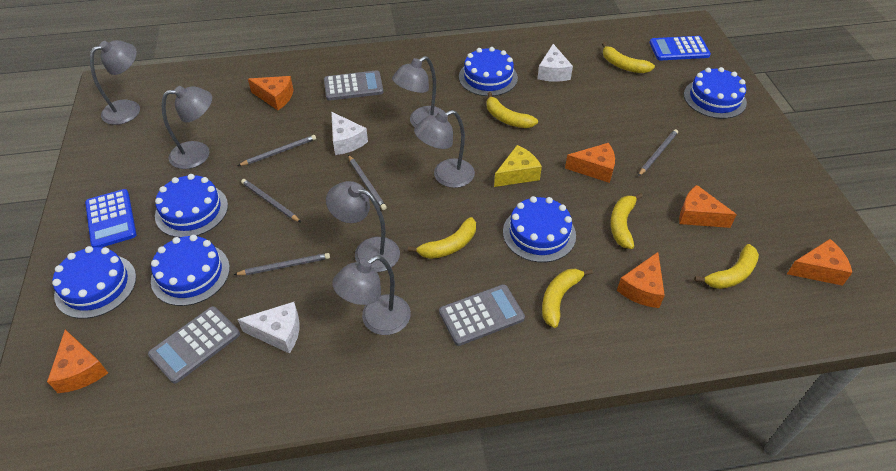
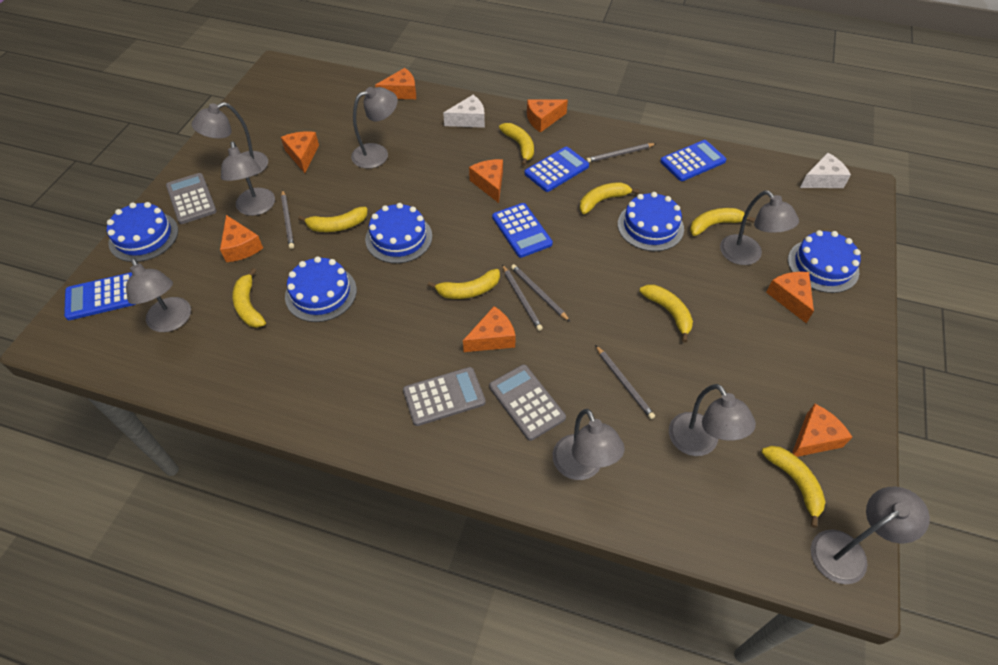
blue cake: [52,246,136,319] [151,235,230,306] [155,174,228,238] [459,47,518,96] [503,196,576,262] [684,67,747,119] = 6 -> [107,202,178,262] [285,256,357,322] [365,203,432,263] [618,192,684,251] [788,230,861,293] = 5
blue calculator: [85,189,137,247] [649,36,711,60] = 2 -> [64,272,136,320] [492,203,553,258] [525,147,589,192] [660,140,726,181] = 4
grey lamp: [90,40,140,125] [162,86,212,169] [326,181,400,272] [332,255,411,335] [392,56,448,127] [414,110,475,188] = 6 -> [126,258,191,332] [192,102,268,176] [221,141,275,216] [351,87,398,169] [553,409,625,480] [669,384,756,456] [720,191,799,265] [811,487,930,584] = 8
orange cheese: [47,329,108,393] [248,76,293,110] [565,143,615,183] [617,252,665,308] [679,185,737,228] [787,239,852,286] = 6 -> [220,215,263,262] [281,131,319,173] [375,68,416,99] [463,306,516,352] [469,159,503,203] [527,99,568,133] [766,272,814,323] [792,404,852,457] = 8
white cheese: [237,302,299,354] [331,112,368,155] [537,44,573,82] = 3 -> [443,95,485,128] [800,153,851,188] = 2
yellow banana: [408,217,476,259] [487,92,538,128] [542,269,593,328] [602,42,655,73] [610,193,643,249] [694,244,759,289] = 6 -> [232,268,266,328] [298,207,368,232] [428,269,500,299] [499,123,534,166] [580,182,639,214] [639,285,693,343] [690,208,756,236] [762,446,825,528] = 8
yellow cheese: [494,145,542,187] = 1 -> none = 0

